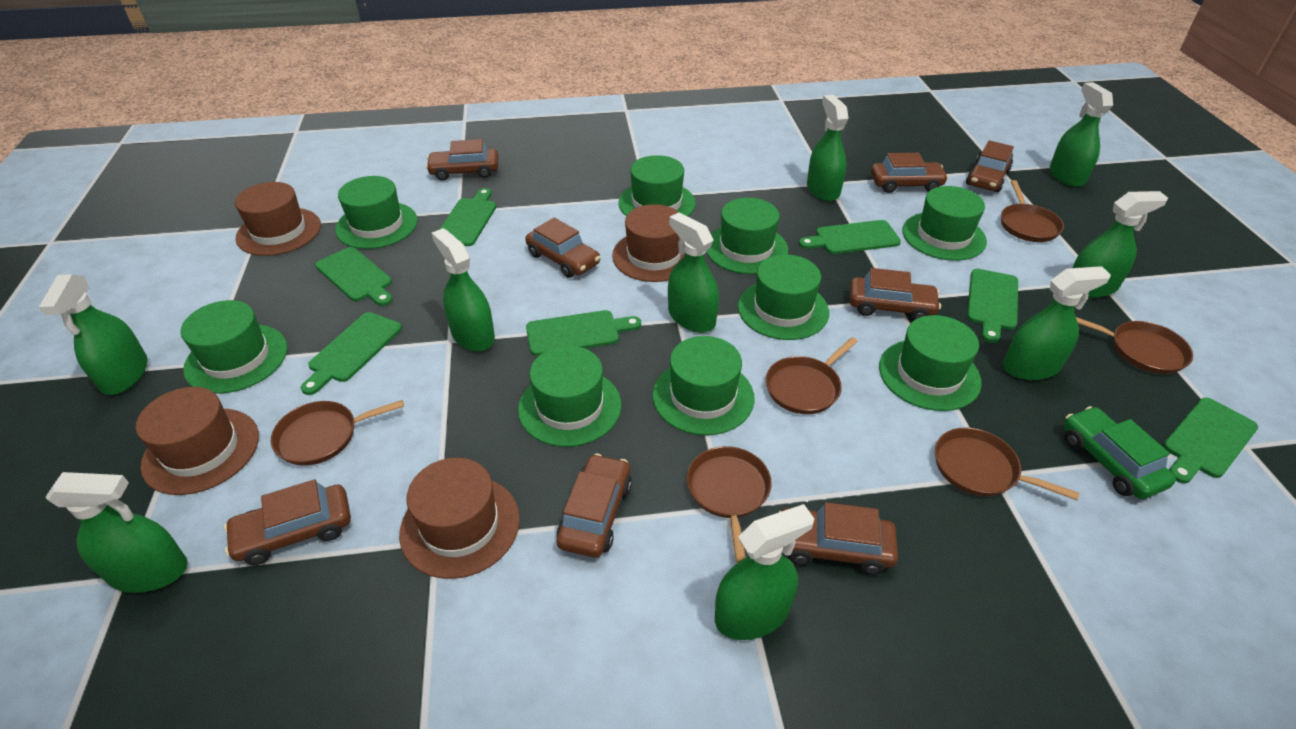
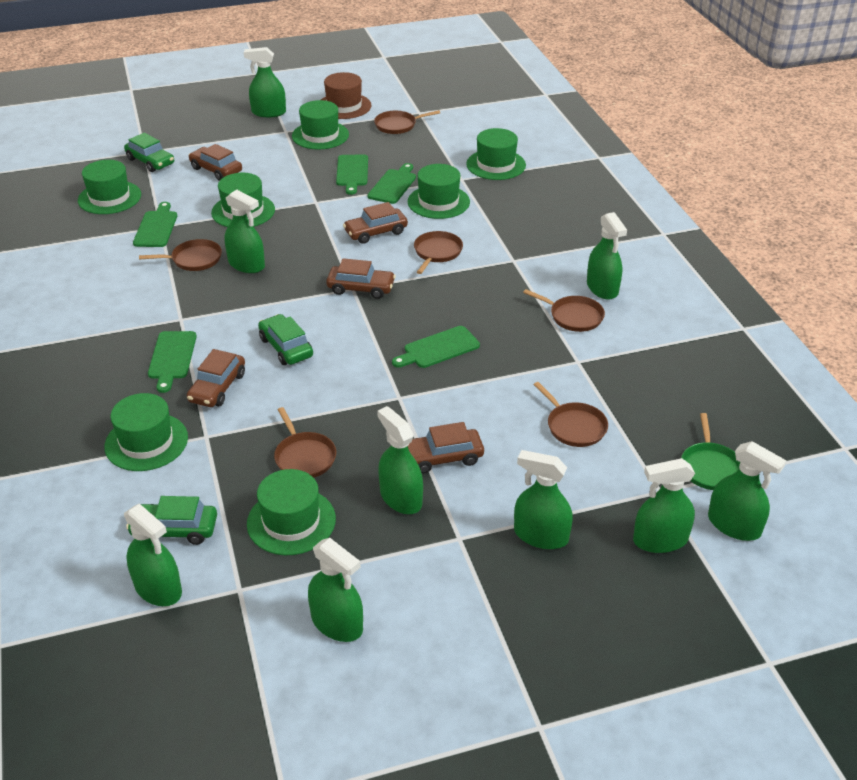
brown car: [224,479,351,565] [426,139,498,181] [525,218,600,278] [556,454,632,558] [778,502,898,575] [850,268,941,320] [871,153,948,193] [966,140,1014,192] = 8 -> [187,349,245,407] [189,144,242,181] [326,258,396,299] [343,202,408,244] [408,422,484,474] = 5
brown hat: [136,387,259,495] [235,182,321,256] [399,458,520,579] [612,204,685,282] = 4 -> [321,72,372,119] = 1
green car: [1064,406,1176,499] = 1 -> [124,133,174,172] [126,496,217,545] [258,314,313,365] = 3
green cutting board: [301,312,402,395] [315,247,392,306] [439,188,497,246] [526,310,641,356] [799,220,901,254] [967,269,1018,343] [1163,398,1258,483] = 7 -> [133,202,177,247] [148,331,197,393] [336,155,368,195] [368,163,416,204] [392,326,480,368] = 5
green hat: [180,300,287,394] [335,176,418,249] [518,346,621,447] [619,155,696,217] [652,336,754,435] [706,198,788,274] [738,254,829,340] [879,315,982,411] [903,186,987,261] = 9 -> [78,160,141,214] [104,393,188,471] [211,173,275,227] [247,469,336,555] [292,100,349,150] [408,164,470,219] [466,128,526,180] = 7
green pan: none = 0 -> [681,413,740,490] = 1

